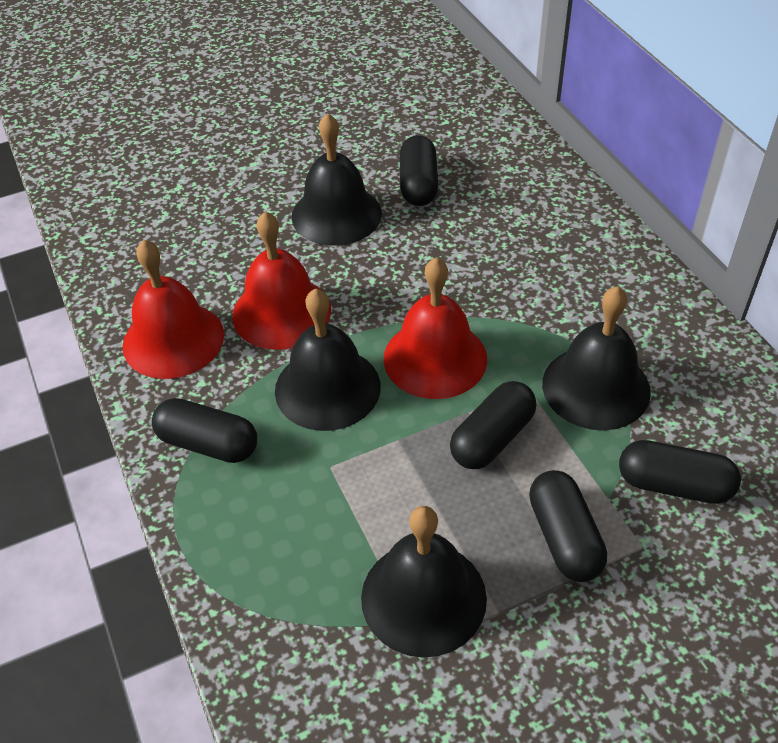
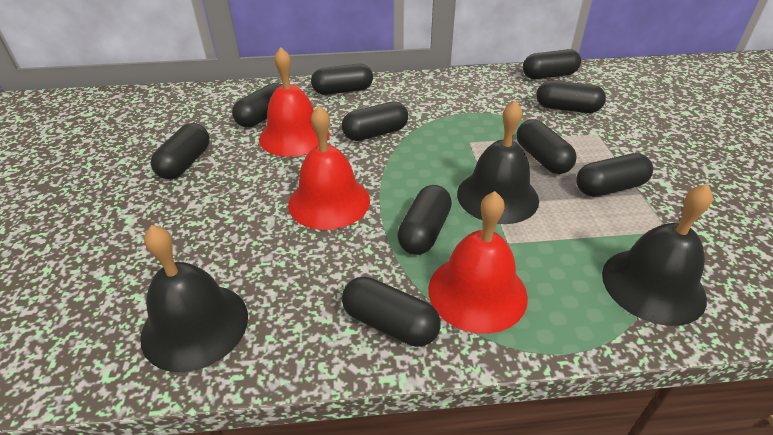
black bell: [275,288,381,431] [292,113,382,246] [361,506,487,657] [542,286,651,430] = 4 -> [140,225,248,372] [457,101,539,224] [602,184,713,326] = 3
black capsule: [152,398,257,463] [400,135,438,206] [450,381,536,469] [529,470,607,582] [619,440,741,504] = 5 -> [151,123,210,179] [232,83,282,127] [311,64,373,95] [342,101,408,141] [342,277,441,347] [397,185,452,255] [516,119,577,174] [523,49,581,79] [536,80,606,113] [576,153,653,197] = 10

